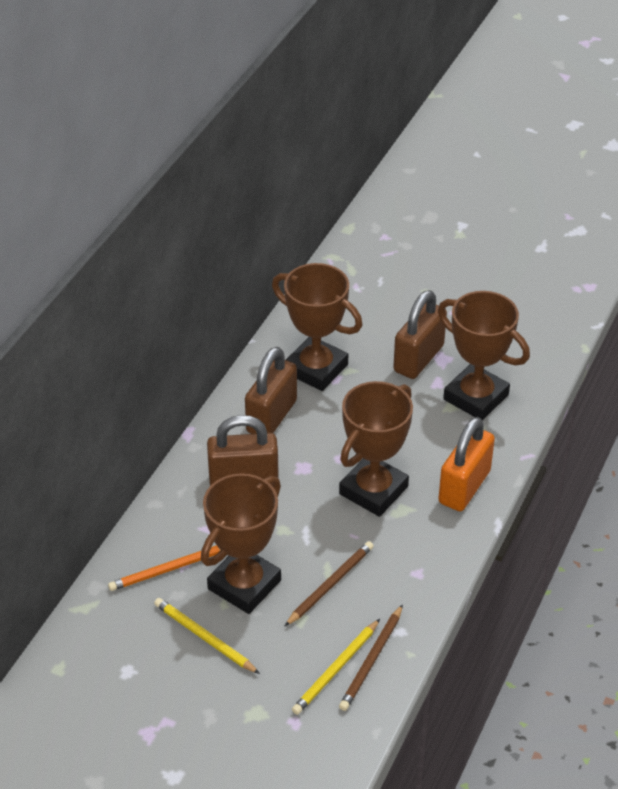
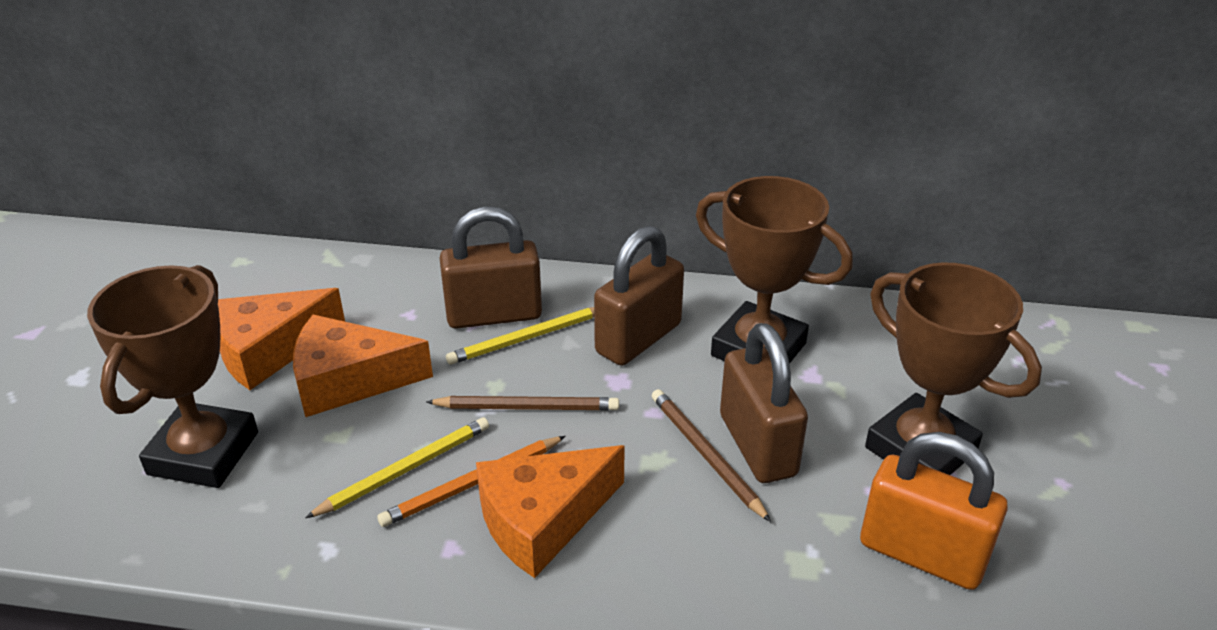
brown trophy: [201,473,281,614] [272,263,362,391] [339,381,413,517] [438,291,530,420] = 4 -> [87,265,258,488] [696,176,853,364] [865,262,1042,475] = 3
orange cheese: none = 0 -> [218,288,345,390] [293,315,433,417] [476,445,625,578] = 3

